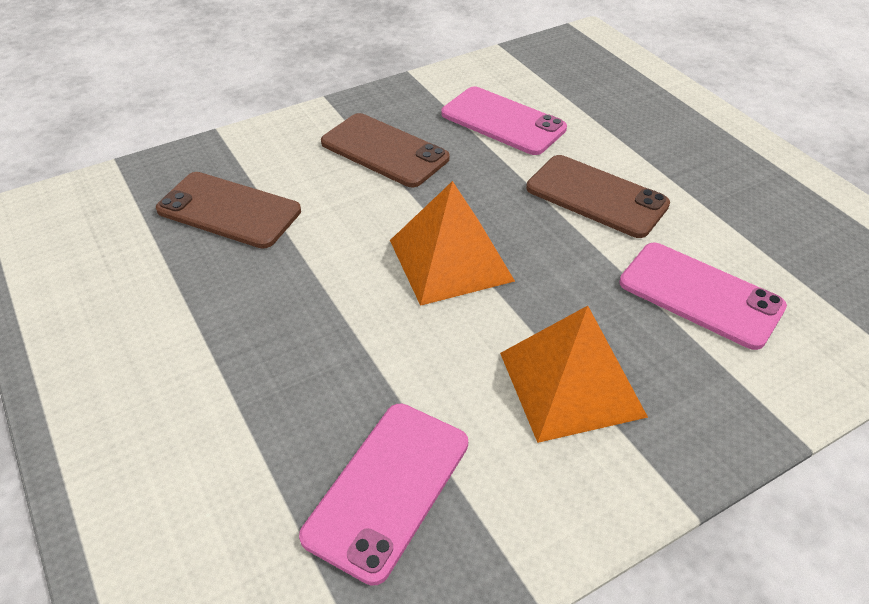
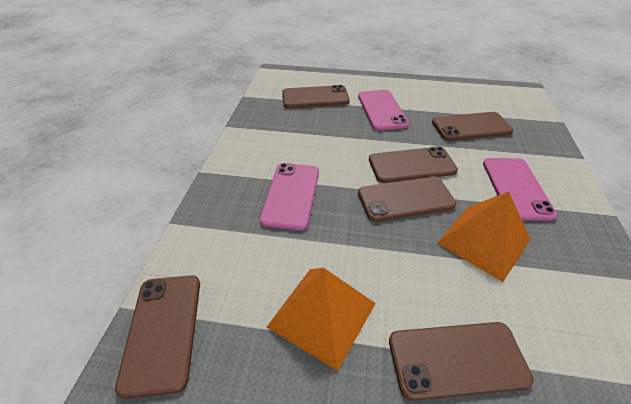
brown phone: [156,172,301,249] [321,113,449,187] [526,155,670,238] = 3 -> [115,275,200,399] [282,85,350,108] [358,176,456,222] [369,146,458,183] [389,322,534,401] [432,112,513,141] = 6

